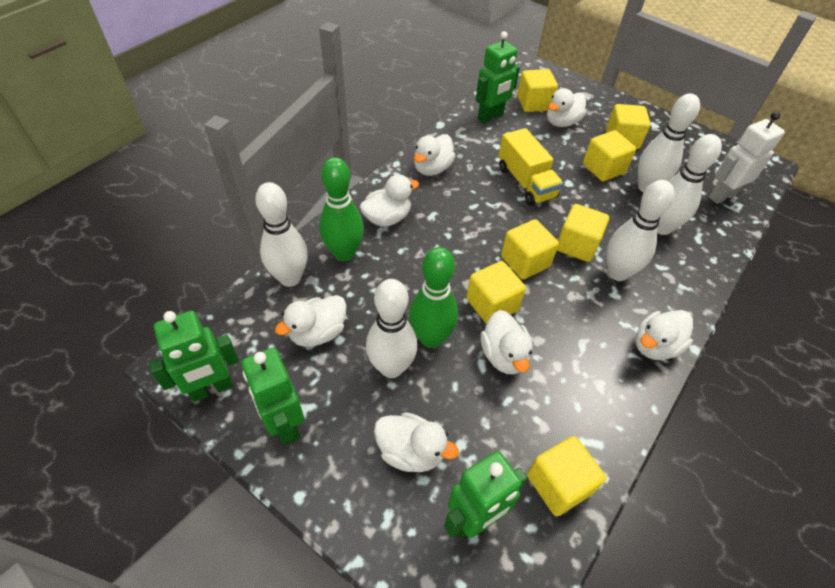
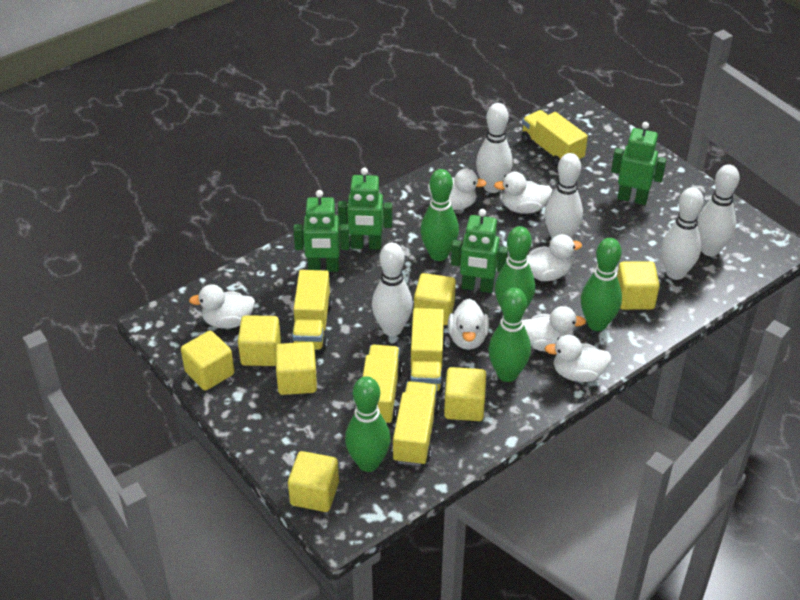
green bowling pin: [319,157,364,262] [409,247,458,348] = 2 -> [345,376,391,472] [420,169,459,261] [488,288,531,382] [495,226,535,310] [581,238,622,331] = 5
white robot: [709,112,785,204] = 1 -> none = 0
yellow truck: [498,128,563,206] = 1 -> [291,270,332,351] [363,345,402,424] [392,381,439,466] [407,308,446,393] [521,110,588,168] = 5

